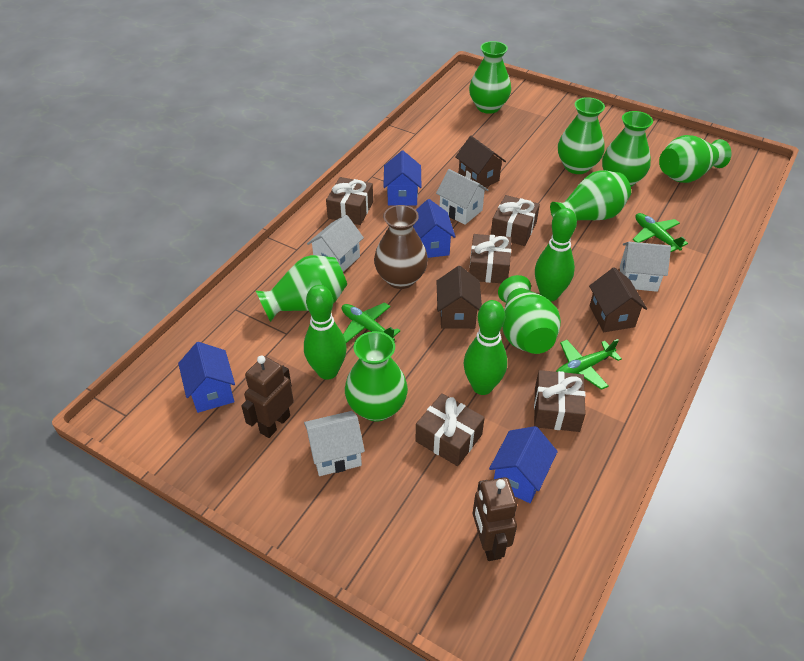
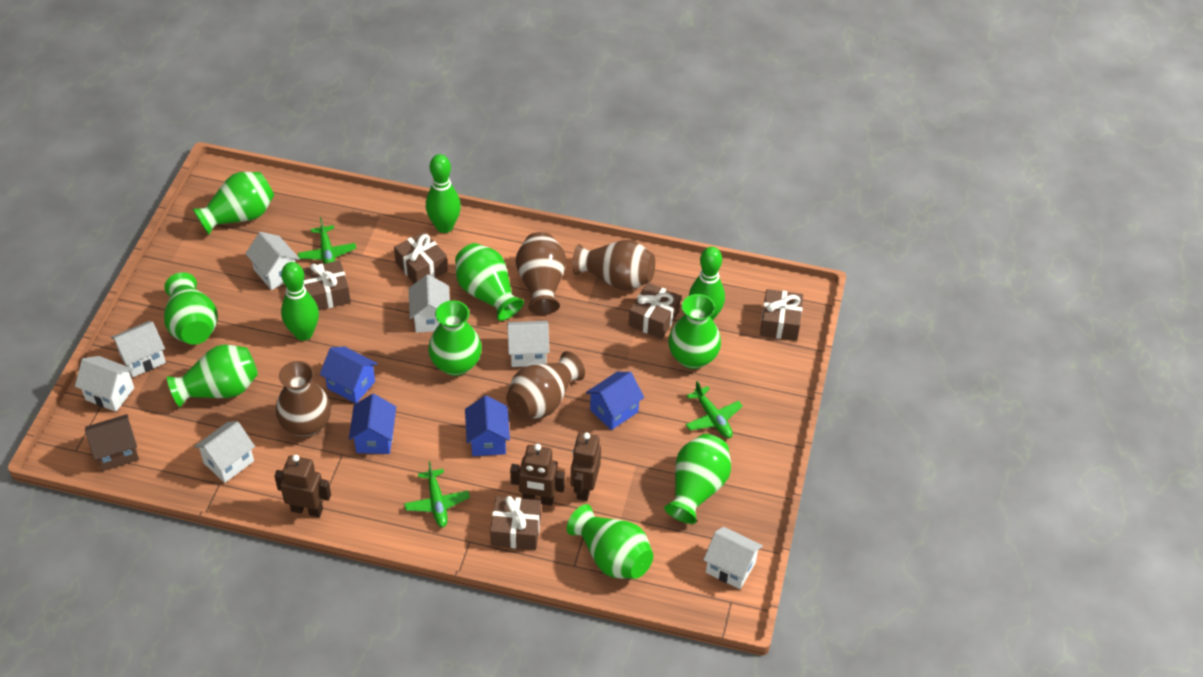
brown house: [437,266,482,329] [455,136,506,187] [589,267,647,332] = 3 -> [85,414,139,471] = 1
brown robot: [241,356,294,438] [473,477,517,561] = 2 -> [274,455,331,517] [510,444,565,506] [571,432,601,501] = 3
brown vase: [374,205,428,289] = 1 -> [276,361,331,437] [506,351,585,418] [516,232,566,315] [572,240,655,291] = 4
white house: [304,411,365,476] [307,215,364,272] [436,169,489,225] [620,242,671,292] = 4 -> [75,356,134,412] [111,321,166,377] [194,421,255,483] [245,232,300,290] [409,274,450,333] [507,321,549,367] [703,527,763,589] = 7

